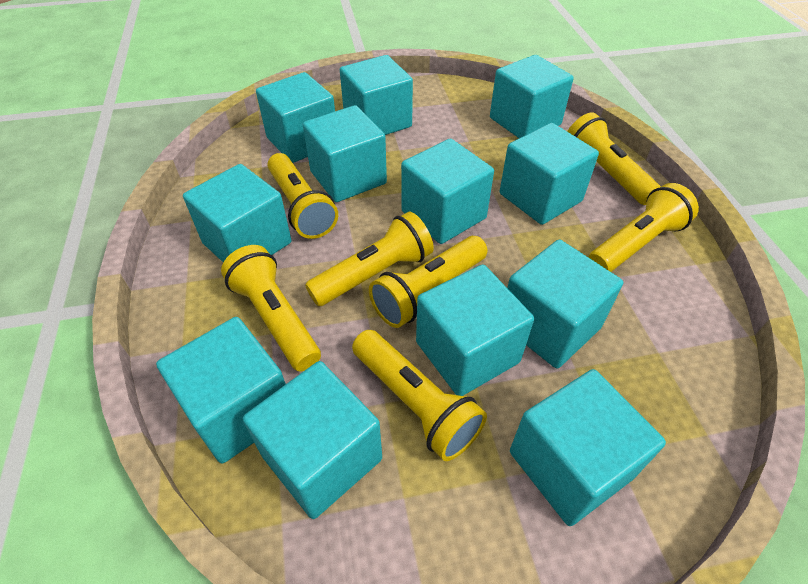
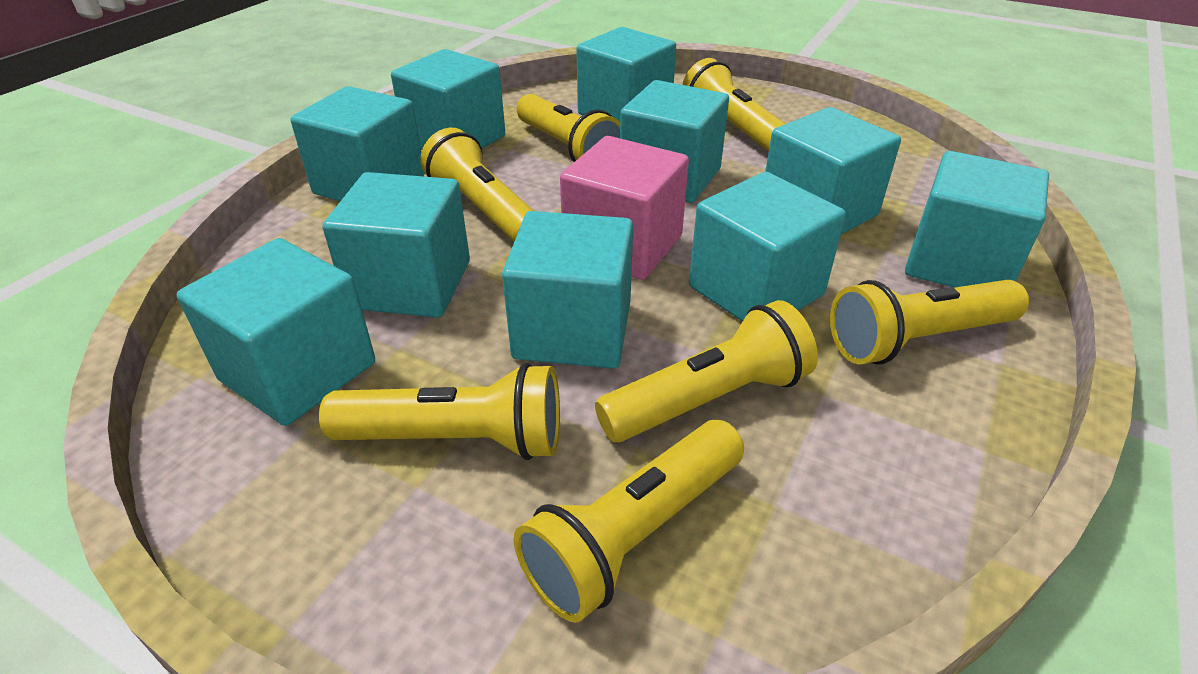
pink cube: none = 0 -> [560,136,689,280] = 1
turquoise cube: [156,317,286,464] [183,164,291,262] [243,361,382,519] [256,72,335,163] [303,105,387,202] [340,55,413,135] [401,138,494,244] [416,265,534,396] [490,55,574,138] [500,123,599,225] [507,240,623,368] [510,369,666,526] = 12 -> [176,238,375,426] [290,86,425,201] [323,172,470,318] [391,49,505,150] [502,211,633,369] [576,27,676,122] [620,80,729,203] [689,172,846,322] [765,107,901,234] [905,151,1049,288] = 10

